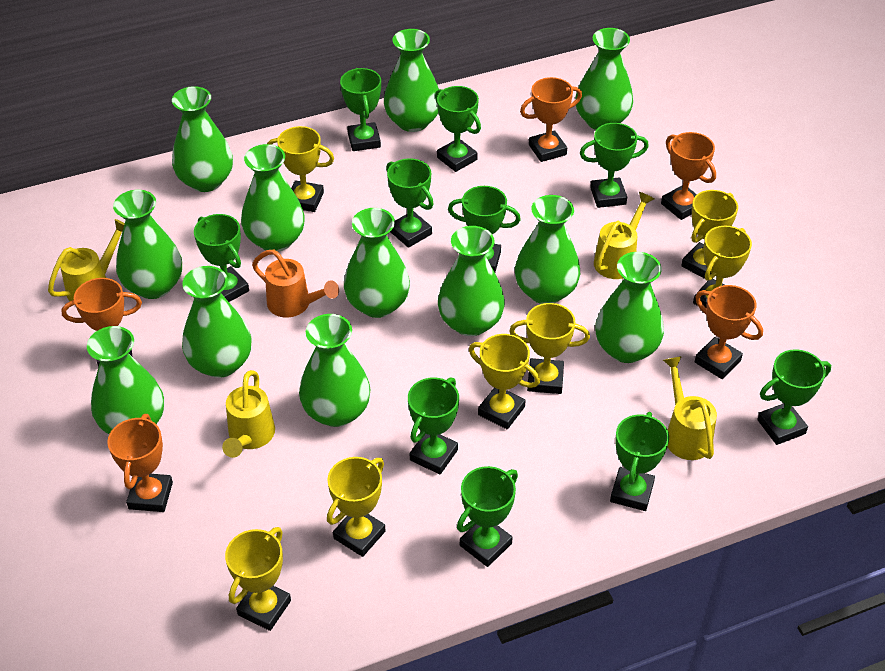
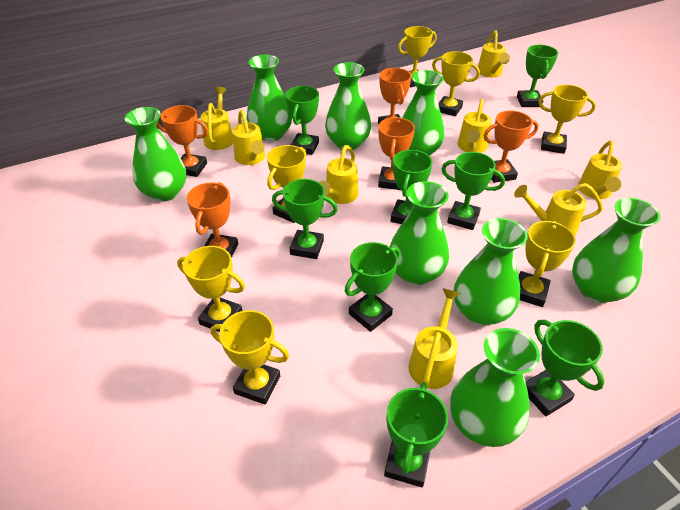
green trophy: [194,214,249,302] [340,68,381,151] [386,158,434,248] [408,377,459,474] [435,86,481,172] [448,186,521,272] [457,466,518,567] [580,123,649,208] [610,412,669,511] [757,349,831,445] = 10 -> [272,179,338,259] [285,86,319,155] [345,242,400,332] [384,382,448,487] [391,150,433,224] [442,152,505,230] [517,45,558,107] [526,320,604,417] = 8
green vase: [87,326,164,434] [113,190,182,299] [172,86,233,192] [182,266,252,378] [241,144,305,252] [299,314,371,427] [344,208,410,318] [384,29,439,132] [438,226,505,336] [515,195,580,304] [575,28,633,130] [595,252,664,363] = 12 -> [125,107,186,202] [247,55,292,141] [325,62,371,150] [390,181,449,285] [402,70,444,156] [450,328,540,447] [454,218,528,325] [572,198,661,303] = 8
orange watering can: [252,250,339,318] = 1 -> none = 0
yellow watering can: [48,219,125,301] [222,370,275,458] [594,192,654,279] [663,356,717,460] = 4 -> [200,87,233,150] [232,110,265,165] [319,145,358,204] [409,288,460,390] [458,99,492,153] [478,30,510,77] [514,183,603,236] [578,141,622,199] = 8

